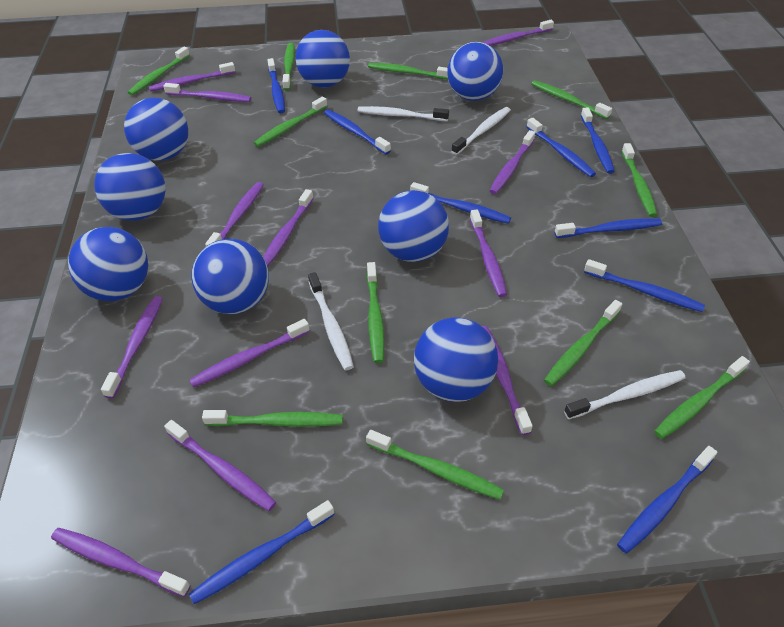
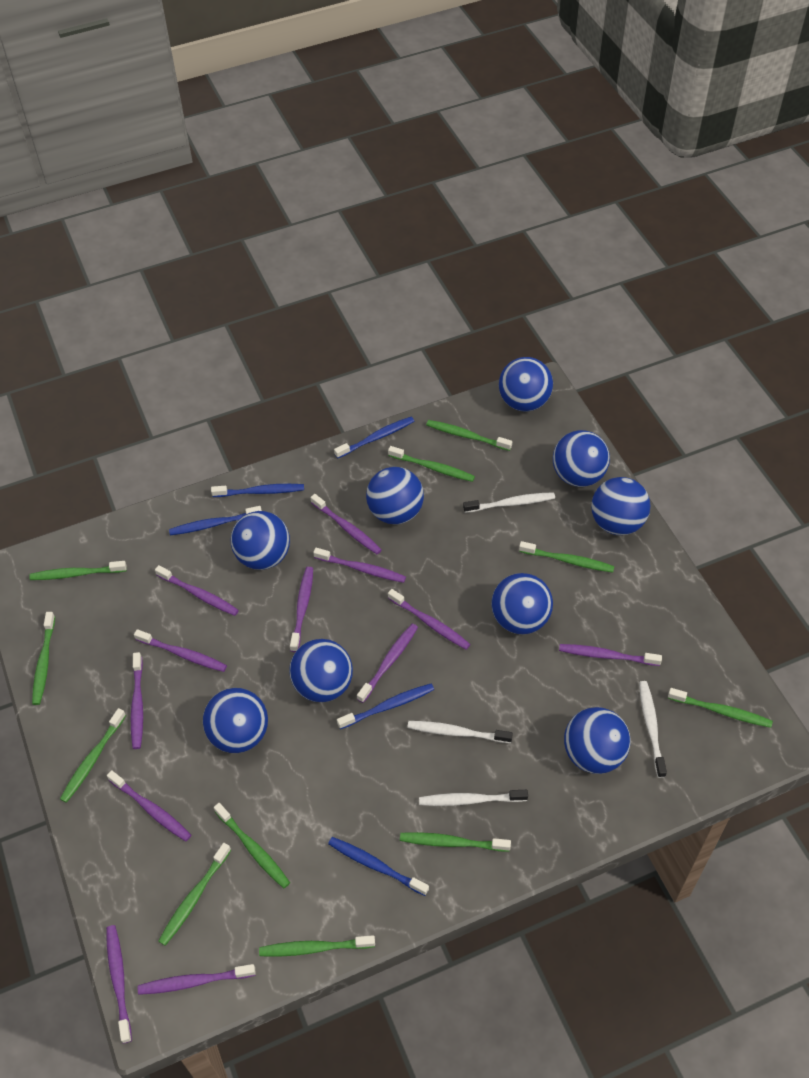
blue ball: [68,227,148,301] [94,153,166,221] [124,98,188,161] [191,239,269,314] [296,30,350,88] [378,190,449,262] [414,317,498,402] [448,42,503,101] = 8 -> [203,688,268,753] [231,511,290,570] [289,639,353,702] [366,467,424,525] [491,573,553,635] [499,357,553,412] [553,430,610,487] [564,707,630,774] [591,477,650,535] = 9
blue toothbrush: [189,500,334,604] [267,58,285,113] [324,109,391,154] [410,182,511,224] [527,118,596,177] [555,218,662,238] [581,108,615,174] [584,259,705,312] [617,446,718,554] = 9 -> [169,506,262,535] [211,484,304,497] [328,837,429,896] [334,417,414,459] [337,684,434,729] = 5

